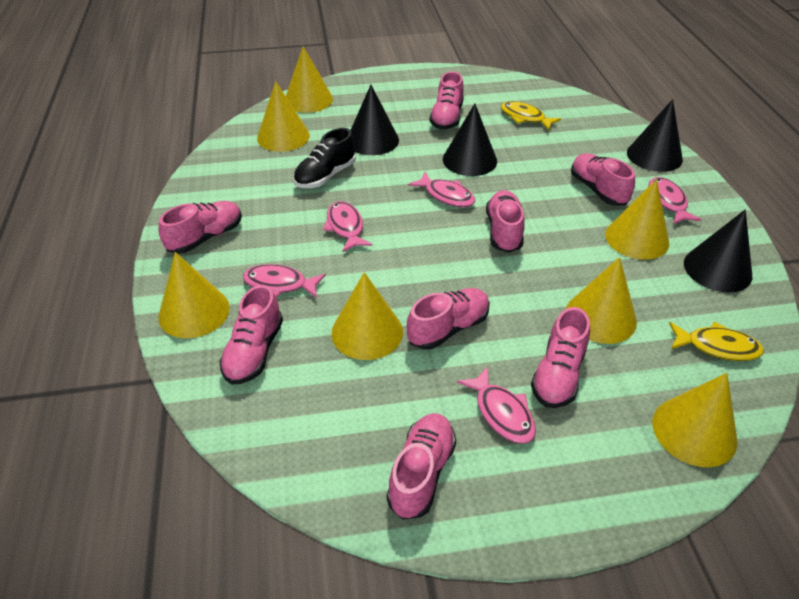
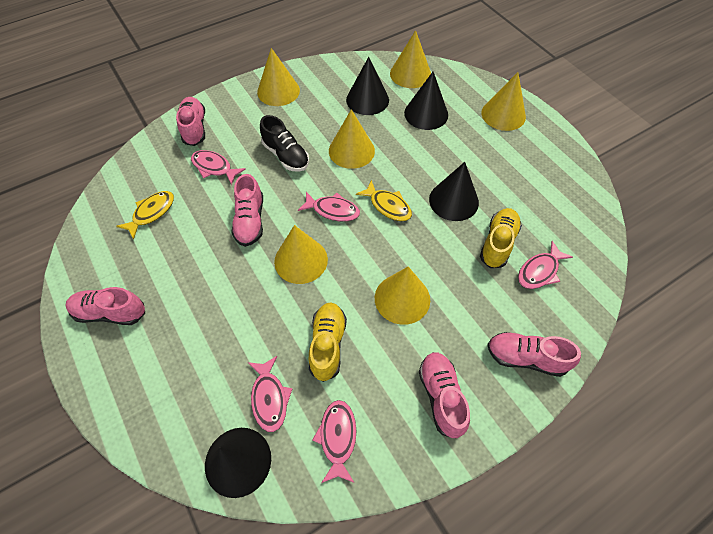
pink shoe: [158,201,242,254] [220,285,283,385] [387,413,456,520] [407,288,490,349] [429,71,464,130] [486,190,525,253] [531,307,590,408] [571,153,635,206] = 8 -> [65,287,145,325] [176,97,205,146] [231,174,263,247] [419,352,470,438] [487,332,581,377] = 5
yellow cone: [159,252,230,338] [257,81,310,152] [286,46,333,113] [331,272,403,360] [566,257,637,344] [605,179,669,260] [653,373,738,467] = 7 -> [257,48,300,106] [274,225,328,284] [329,109,375,169] [375,266,430,325] [390,30,431,88] [481,72,526,131] = 6
yellow shoe: none = 0 -> [309,303,347,382] [480,208,522,268] = 2

